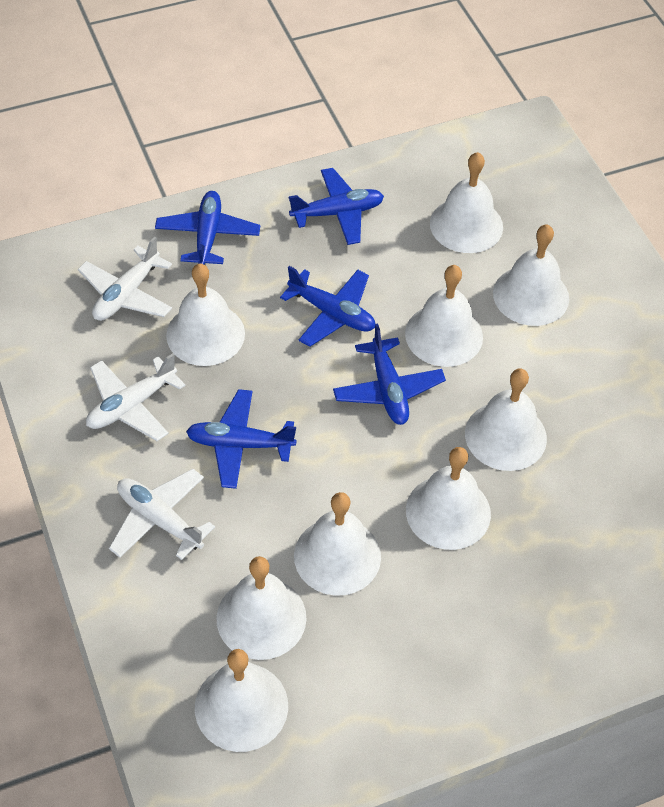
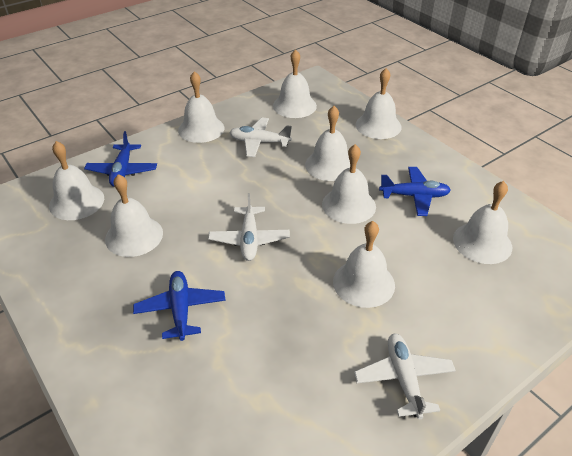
blue plane: [155,191,260,265] [186,389,296,489] [280,266,375,347] [289,168,384,245] [333,323,446,425] = 5 -> [84,131,157,187] [133,271,226,341] [379,167,451,216] = 3

